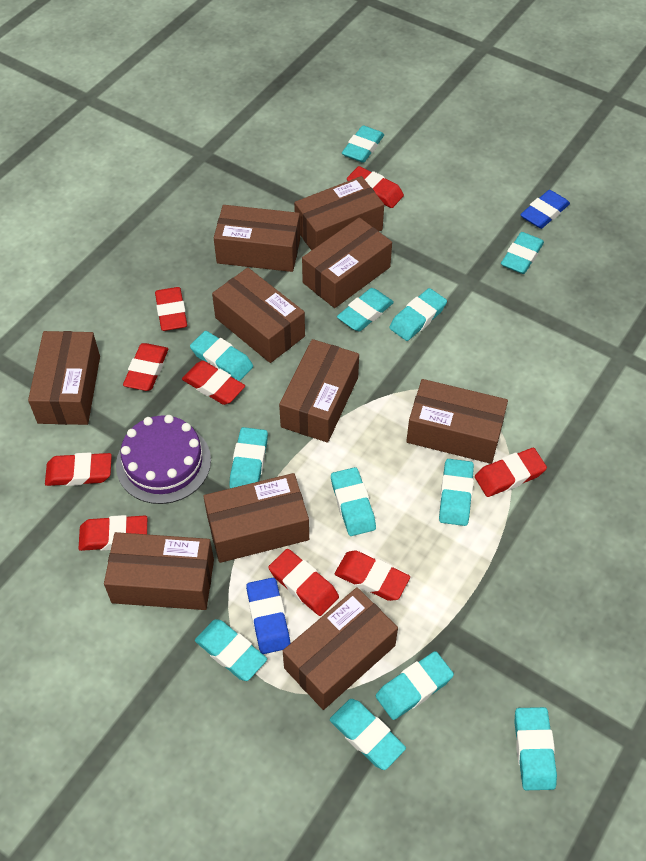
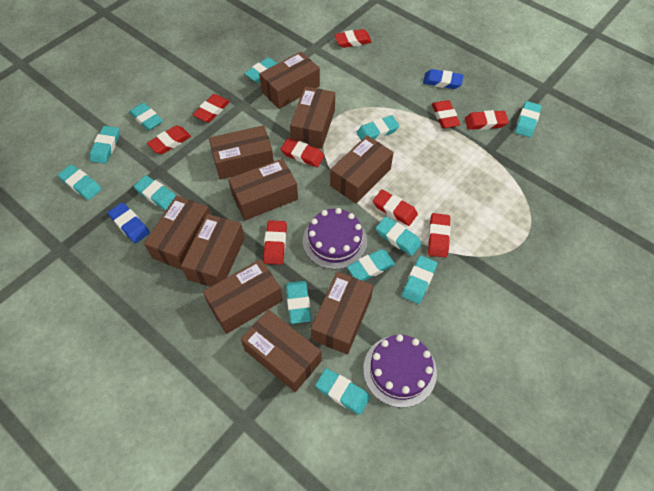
purple cake: [116,415,211,504] = 1 -> [303,208,367,270] [363,334,437,408] = 2

